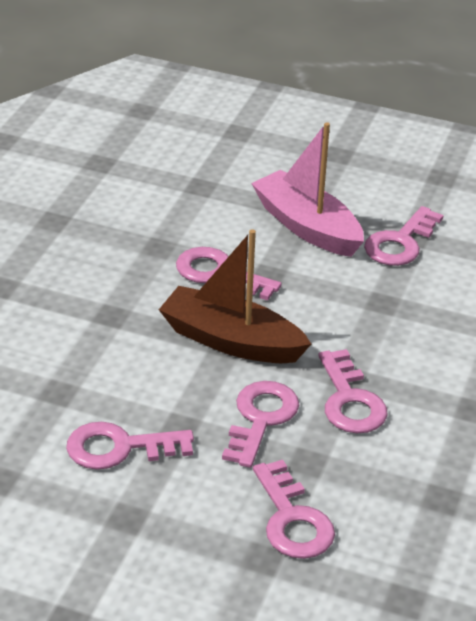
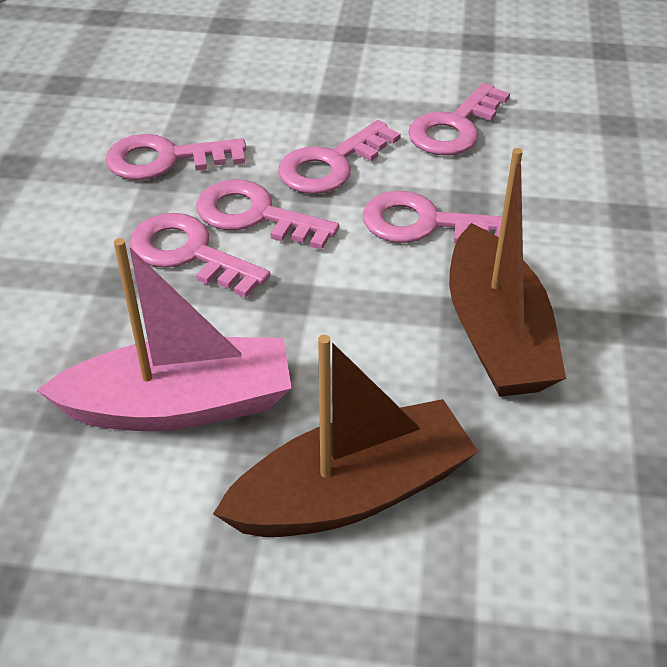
brown boat: [159,229,311,363] = 1 -> [213,335,478,537] [449,148,566,397] = 2

